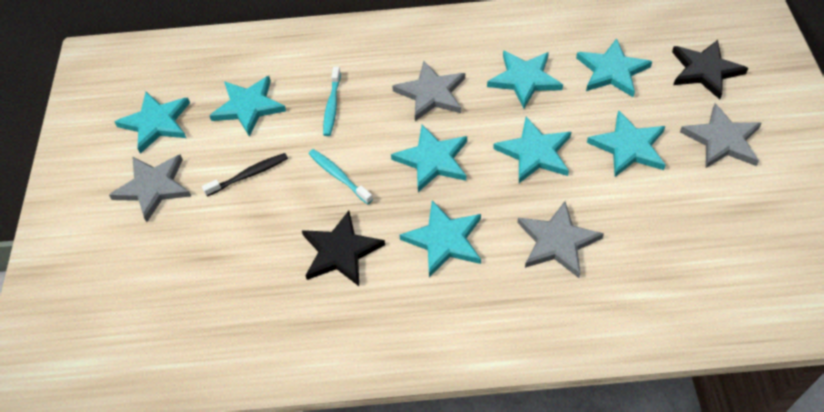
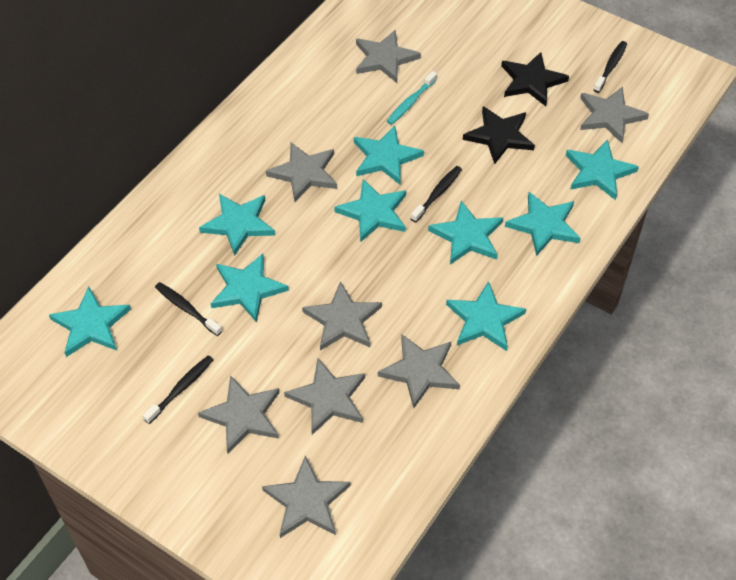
black toothbrush: [202,153,288,196] = 1 -> [143,356,213,424] [155,282,222,336] [411,166,462,222] [593,41,627,93] = 4
grey star: [109,155,191,222] [392,61,465,121] [517,201,604,278] [680,103,762,168] = 4 -> [198,375,280,454] [262,455,350,538] [266,142,337,202] [284,358,365,435] [302,281,382,351] [356,30,421,83] [378,334,460,408] [580,87,649,143] = 8
turquoise star: [115,92,190,154] [210,76,286,137] [391,125,467,192] [400,201,481,277] [487,50,563,108] [493,117,571,183] [576,38,652,97] [587,110,666,177] = 8 -> [49,287,131,357] [199,194,275,256] [210,254,289,323] [334,179,406,243] [354,126,424,184] [428,201,503,264] [446,281,526,351] [505,192,581,256] [566,139,639,200] = 9
turquoise toothbrush: [309,149,373,204] [323,67,341,136] = 2 -> [387,71,437,125] = 1

